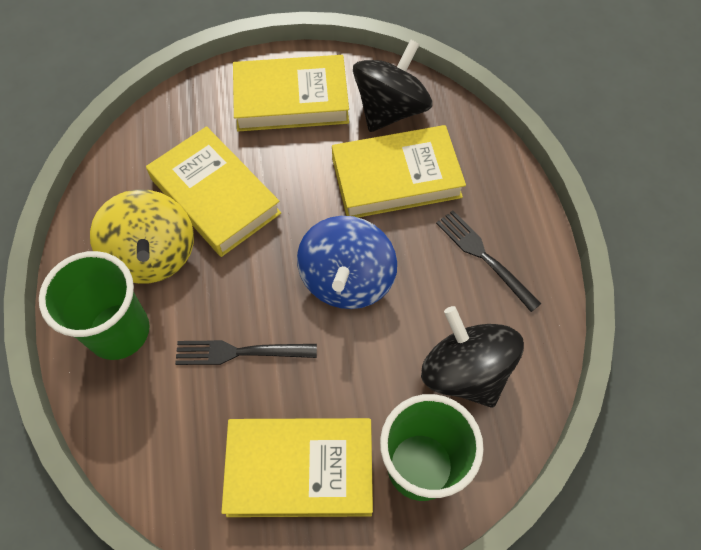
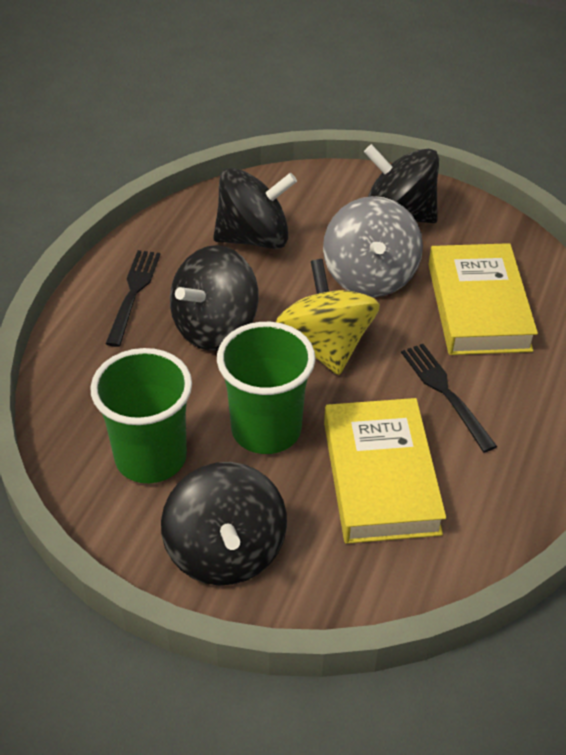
black spinning top: [353,40,432,132] [421,306,524,408] = 2 -> [161,462,287,586] [170,245,259,350] [213,168,297,249] [364,144,439,223] = 4
blue spinning top: [297,216,397,309] = 1 -> none = 0
grey spinning top: none = 0 -> [323,196,423,297] = 1
yellow book: [146,126,281,257] [221,418,373,517] [233,55,349,131] [332,125,466,218] = 4 -> [324,398,446,544] [428,243,538,355] = 2

